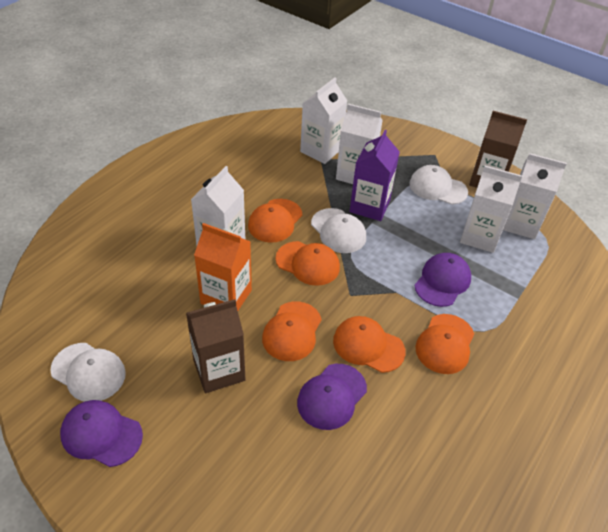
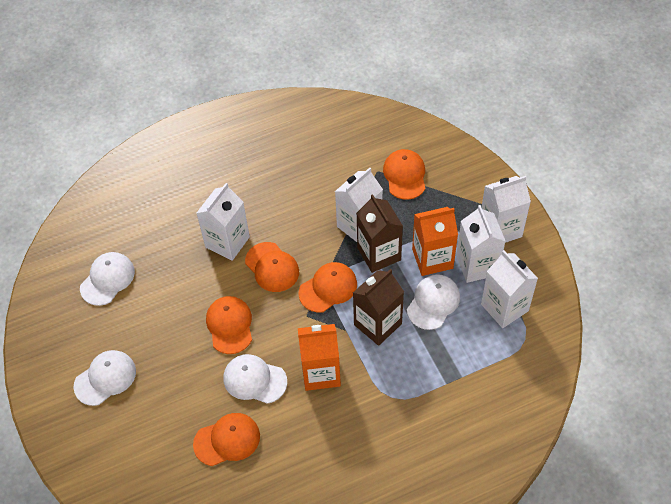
orange carton: [194,223,252,311] = 1 -> [298,324,341,391] [412,207,458,276] = 2
purple cap: [60,400,143,467] [297,364,367,430] [414,253,471,307] = 3 -> none = 0
purple carton: [349,130,400,221] = 1 -> none = 0
white cap: [50,343,126,402] [311,208,366,253] [410,165,468,205] = 3 -> [73,350,136,406] [80,252,135,306] [224,354,287,404] [407,274,460,330] = 4

